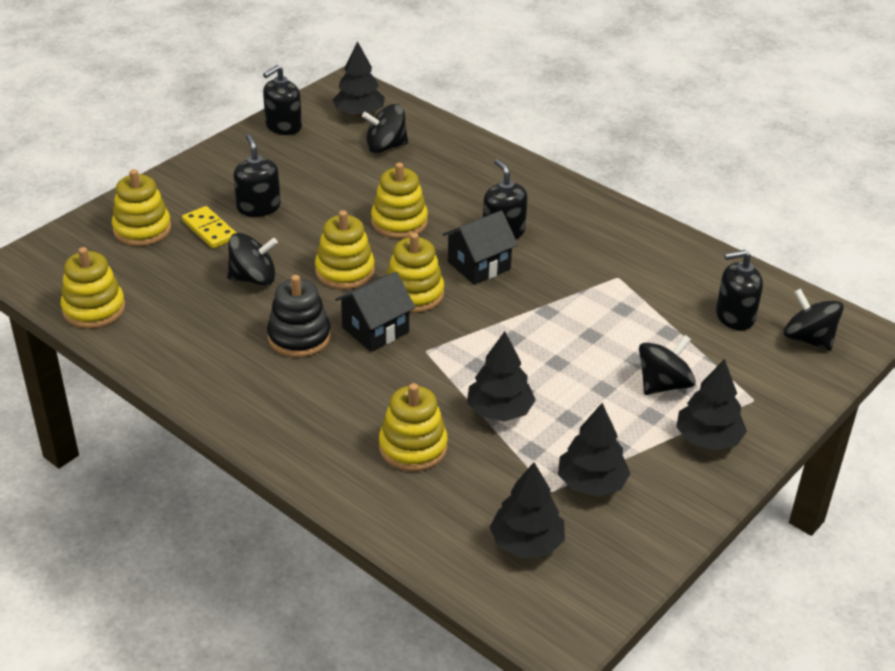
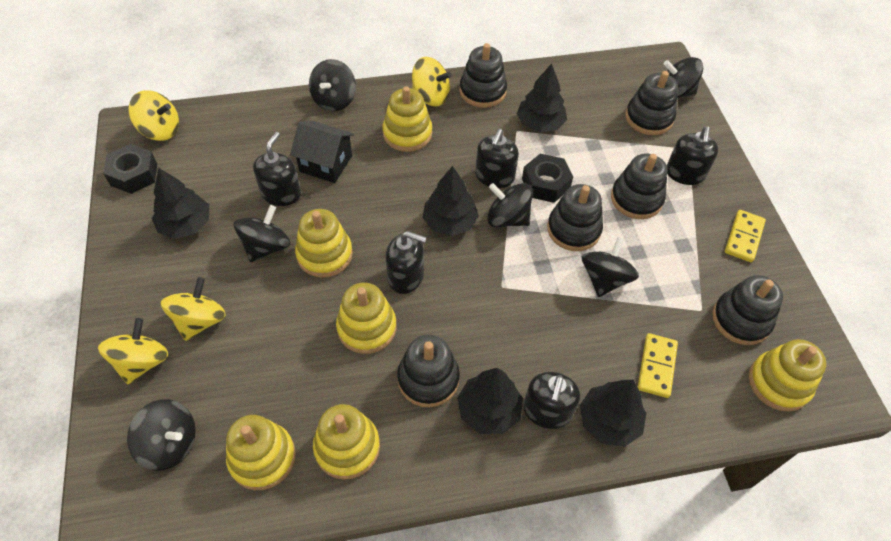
black house: [335,272,416,352] [443,210,518,285] = 2 -> [290,121,354,183] = 1
black nut: none = 0 -> [103,144,157,194] [522,154,573,203] = 2
black soap dispenser: [233,134,281,217] [263,65,302,135] [483,159,528,239] [716,250,763,330] = 4 -> [253,132,301,206] [386,231,427,294] [475,129,519,188] [523,372,580,429] [667,126,719,185] = 5
black spinning top: [227,233,278,285] [362,104,408,153] [639,335,696,395] [784,289,844,351] = 4 -> [127,399,196,471] [234,205,290,262] [309,59,356,111] [487,183,533,227] [582,237,639,297] [664,57,703,98] = 6
black stacking toy: [267,275,331,357] = 1 -> [397,334,460,407] [459,43,507,108] [547,184,603,251] [611,154,667,219] [626,71,678,135] [712,275,783,345] = 6
yellow domino: [182,206,236,249] = 1 -> [638,333,678,398] [725,210,766,262] = 2
yellow spinning top: none = 0 -> [98,318,168,384] [128,90,179,141] [161,277,226,341] [412,57,452,107] = 4

